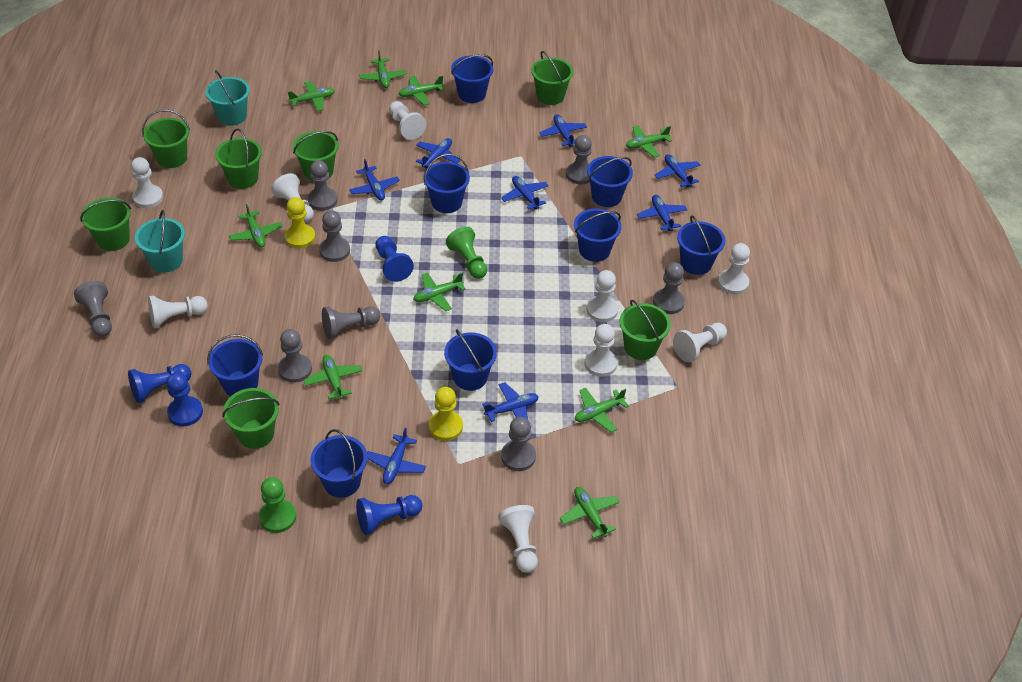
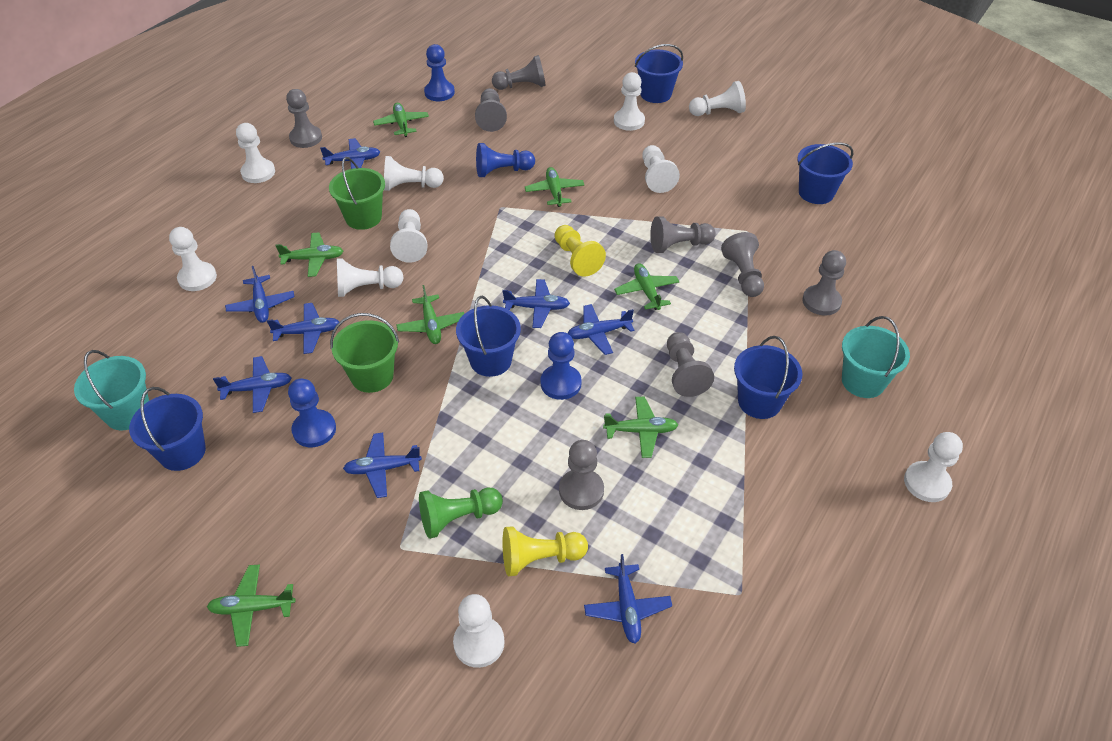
blue bucket: [207,334,263,396] [311,429,368,498] [423,154,470,213] [444,329,497,391] [451,54,493,103] [574,208,622,262] [587,156,633,207] [677,215,726,275] = 8 -> [129,387,206,471] [456,296,521,377] [635,44,683,103] [734,336,802,419] [797,143,853,204] = 5
green bucket: [80,197,131,251] [142,109,190,168] [215,129,262,189] [222,388,280,449] [293,131,338,181] [531,51,573,105] [619,300,671,360] = 7 -> [329,157,385,230] [330,313,399,393] = 2
green pawn: [259,477,296,533] [446,227,487,279] = 2 -> [419,487,503,539] = 1
green plane: [229,204,282,248] [288,81,335,111] [303,355,362,399] [359,50,407,88] [398,75,444,105] [413,273,466,311] [560,487,620,539] [575,388,629,432] [626,126,672,157] = 9 -> [207,564,296,647] [276,232,343,277] [373,103,429,137] [396,285,464,344] [525,167,584,207] [603,397,678,458] [614,263,680,310] = 7
white pawn: [131,157,163,208] [148,295,208,328] [271,173,314,222] [389,101,426,140] [498,505,538,573] [585,324,617,377] [587,270,618,322] [673,323,727,362] [718,243,750,295] = 9 -> [169,227,217,291] [236,123,275,183] [337,258,403,297] [384,156,444,191] [390,209,427,263] [453,594,505,668] [614,72,645,131] [642,145,680,193] [689,81,746,116] [904,432,963,502] = 10

